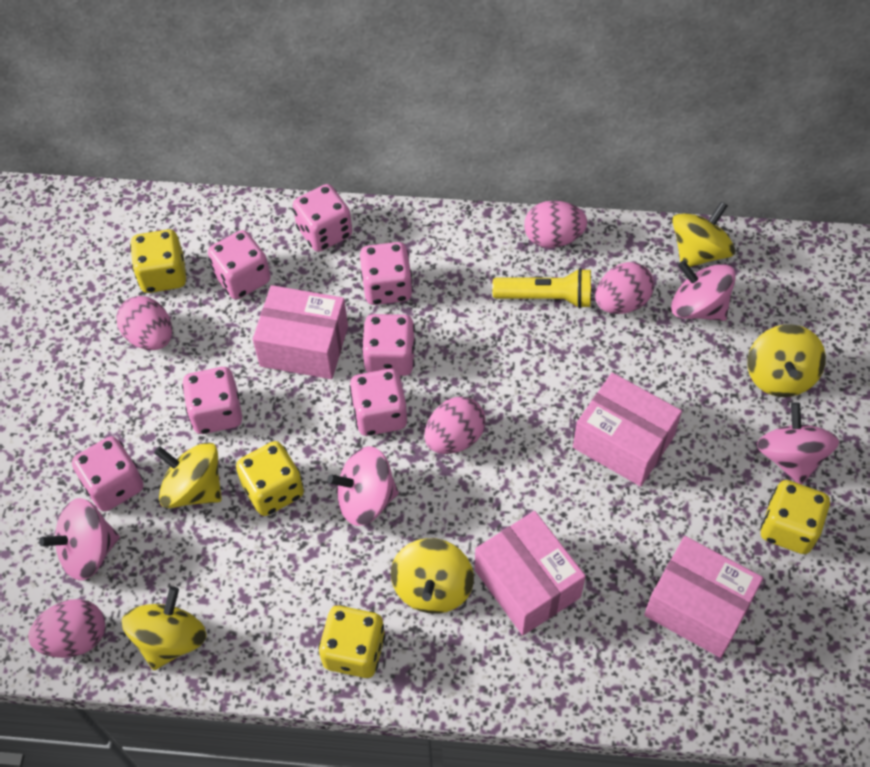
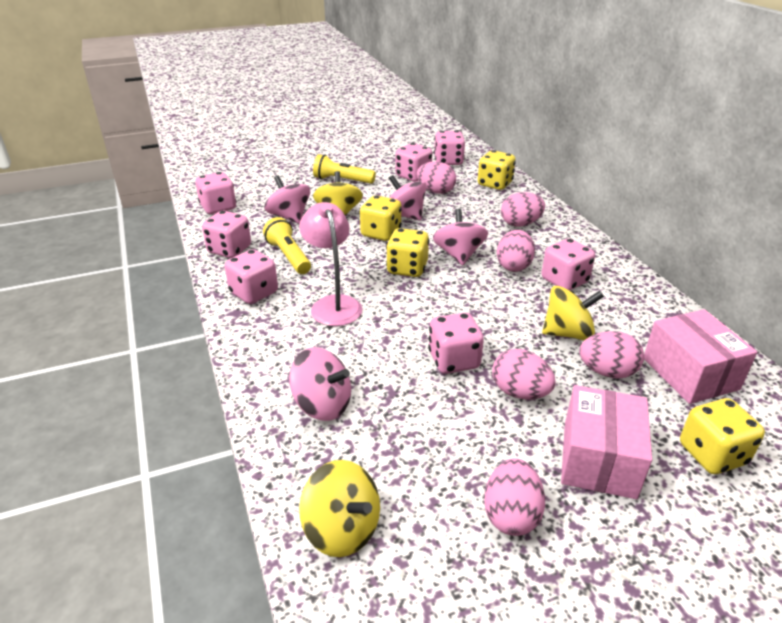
pink box: [253,285,348,379] [475,511,586,635] [573,373,682,487] [644,536,763,658] = 4 -> [561,385,652,499] [644,309,757,404] = 2
pink egg: [28,599,105,658] [116,296,172,350] [424,397,485,454] [524,200,587,248] [595,262,654,314] = 5 -> [417,161,456,194] [484,458,545,536] [492,349,556,399] [497,230,535,272] [501,192,545,227] [579,331,644,378] = 6
pink lamp: none = 0 -> [299,202,362,326] = 1
yellow flashlight: [492,268,591,309] = 1 -> [263,217,311,274] [313,154,376,184] = 2
yellow spinning top: [122,586,207,670] [154,442,222,508] [391,538,474,614] [672,201,735,267] [747,324,826,397] = 5 -> [299,460,380,557] [313,171,363,216] [542,286,604,340] = 3

